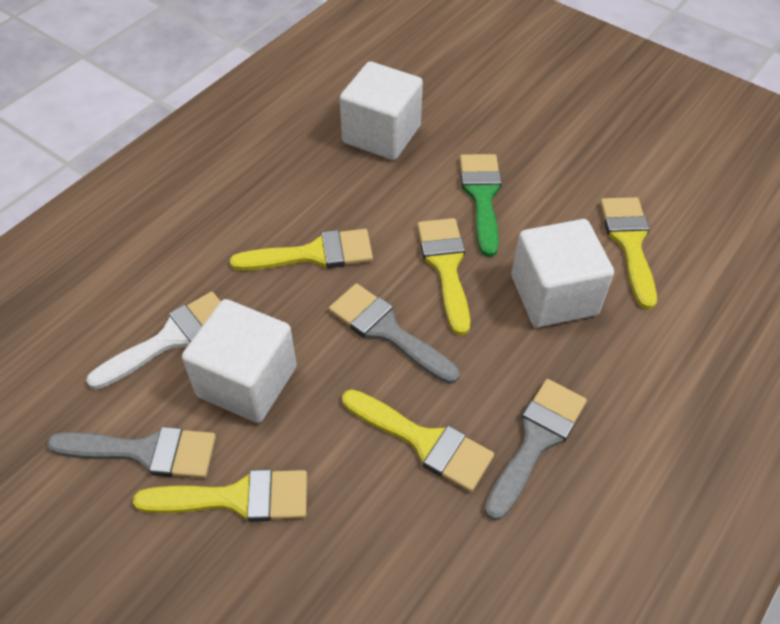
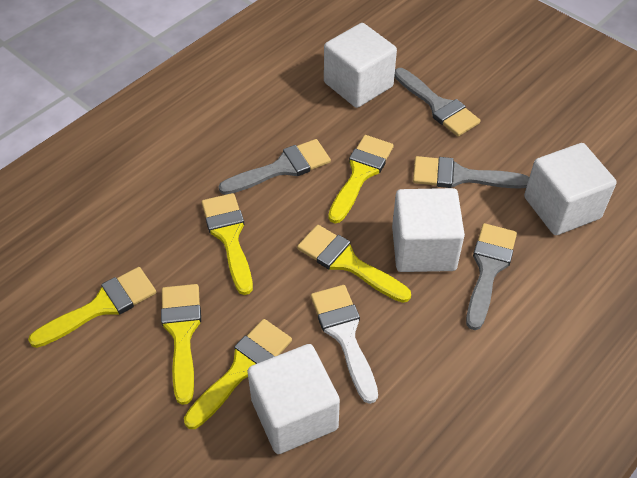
green brush: [460,154,502,257] = 1 -> none = 0
grey brush: [47,426,216,478] [329,283,460,384] [485,379,587,521] = 3 -> [219,139,331,195] [394,68,480,137] [413,156,529,189] [466,223,517,330] = 4
white cube: [182,299,297,423] [340,61,423,160] [511,219,614,327] = 3 -> [247,344,340,454] [324,23,397,108] [392,188,465,272] [524,143,617,235] = 4
yellow brush: [133,469,307,522] [230,229,373,271] [342,389,494,492] [417,218,470,336] [600,197,657,309] = 5 -> [28,267,156,348] [161,284,201,405] [184,319,292,429] [201,193,253,295] [297,225,411,303] [328,135,394,223] = 6

